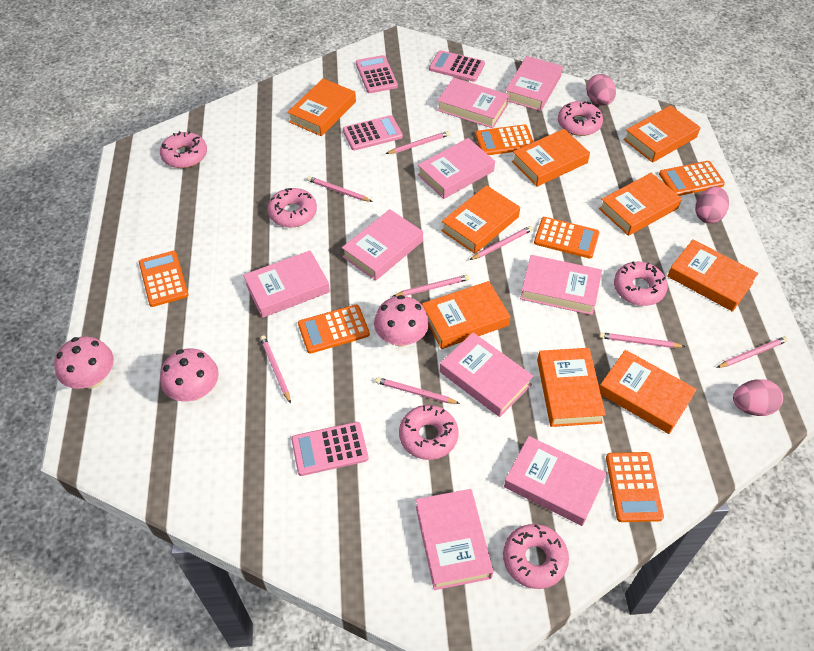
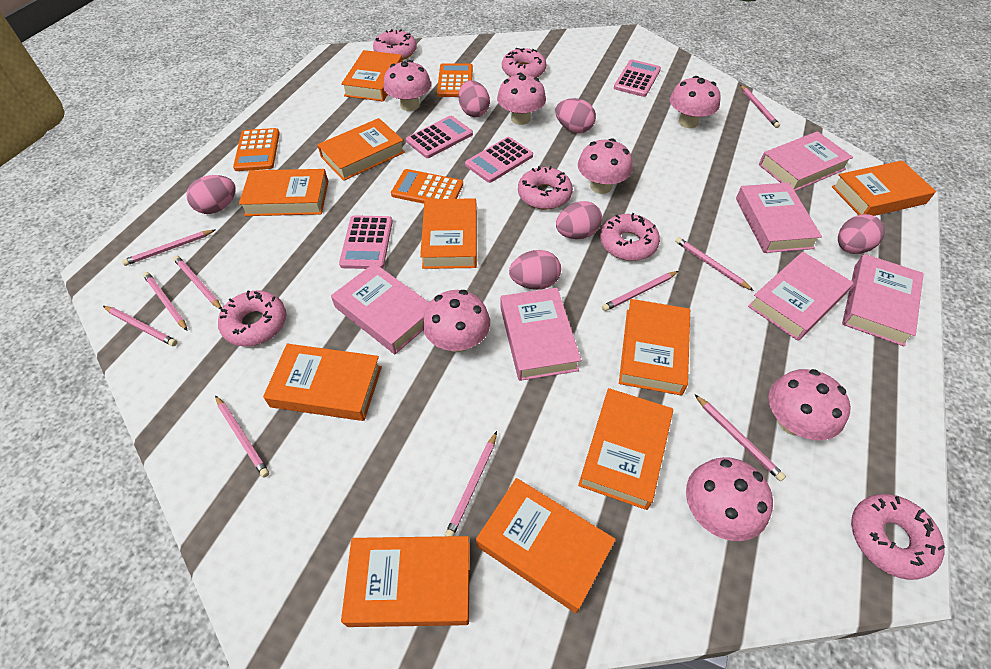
orange book: [287,78,356,136] [422,281,510,349] [441,185,520,254] [512,129,590,187] [537,348,606,427] [599,173,682,236] [599,350,697,434] [623,105,700,163] [667,239,759,312] = 9 -> [239,169,328,216] [263,344,382,421] [317,118,405,181] [341,50,403,102] [341,536,470,627] [420,198,477,269] [476,478,616,613] [578,388,673,510] [619,299,690,396] [832,160,936,216] = 10
orange calculator: [139,251,188,307] [298,305,370,354] [475,124,534,155] [534,217,600,258] [606,452,664,522] [659,161,725,196] = 6 -> [233,128,280,171] [391,169,463,204] [437,63,473,97] = 3
pink book: [243,250,330,318] [342,209,423,281] [416,489,493,590] [418,138,495,199] [437,78,509,128] [440,332,534,417] [504,436,607,526] [505,56,563,111] [520,255,602,315] = 9 -> [331,263,429,354] [500,288,581,381] [736,182,822,253] [748,252,854,341] [759,131,853,191] [842,254,924,346] = 6
pink egg: [586,74,616,105] [695,186,729,223] [733,379,783,416] = 3 -> [186,175,236,214] [459,80,490,117] [509,250,561,290] [555,98,596,133] [556,201,602,239] [838,214,885,254] = 6
pink mushroom: [54,337,114,389] [160,348,219,401] [374,295,429,347] = 3 -> [384,60,431,111] [423,290,490,352] [497,73,546,125] [578,138,633,194] [670,76,721,128] [686,457,773,541] [768,369,851,440] = 7
pink pencil: [260,335,291,404] [307,176,373,202] [375,377,460,404] [386,131,450,154] [393,275,469,297] [470,226,533,260] [599,332,685,348] [717,337,788,368] = 8 -> [103,306,177,346] [122,230,215,266] [143,272,188,331] [173,256,222,309] [215,395,269,478] [445,431,497,536] [602,271,678,311] [675,237,754,291] [694,394,786,481] [741,85,780,128] = 10

